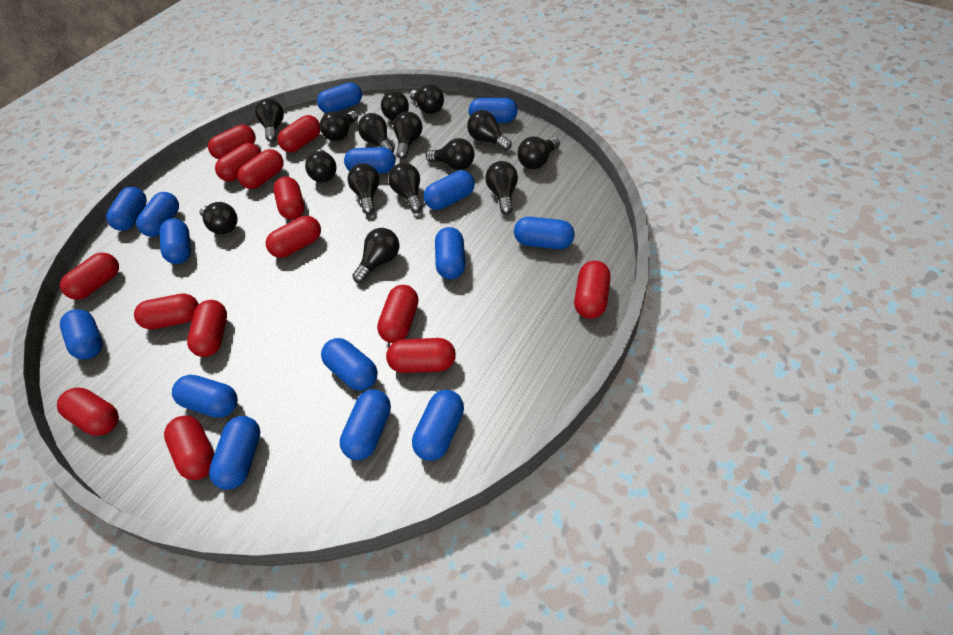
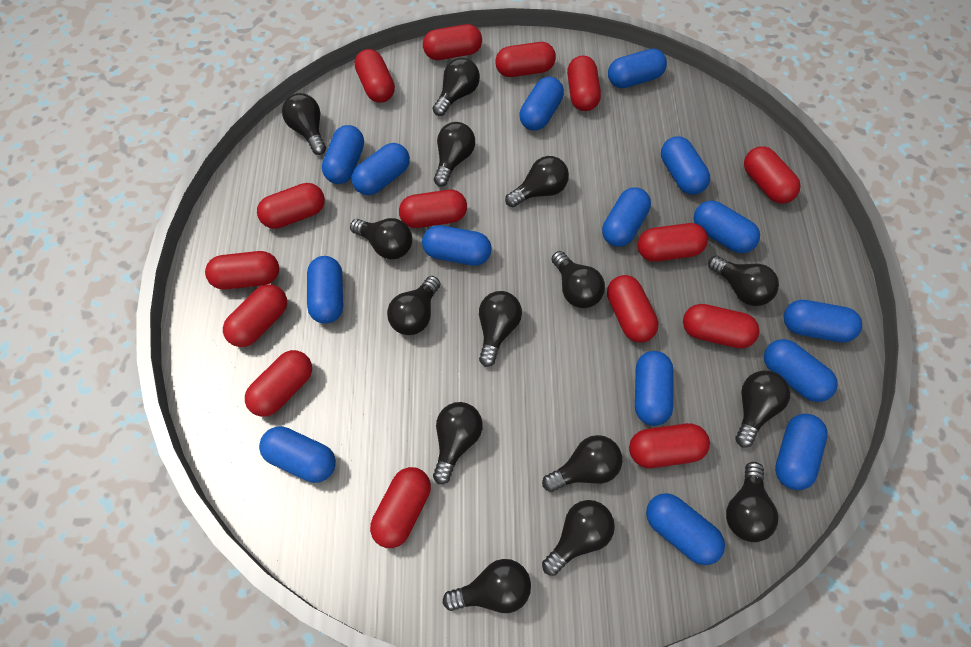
red capsule: [57,387,119,436] [60,253,119,300] [134,294,199,329] [164,416,215,480] [187,300,227,357] [208,125,256,159] [215,143,261,182] [237,149,284,189] [266,216,321,258] [273,177,305,220] [278,115,321,153] [377,285,419,343] [386,338,456,373] [574,261,611,319] = 14 -> [205,251,279,290] [223,284,287,347] [245,350,312,417] [257,183,325,229] [355,49,395,103] [370,467,431,548] [399,190,467,228] [423,24,482,60] [495,42,556,77] [567,56,601,111] [607,275,658,343] [629,423,710,468] [637,223,708,262] [683,304,759,348] [744,146,801,204] = 15

